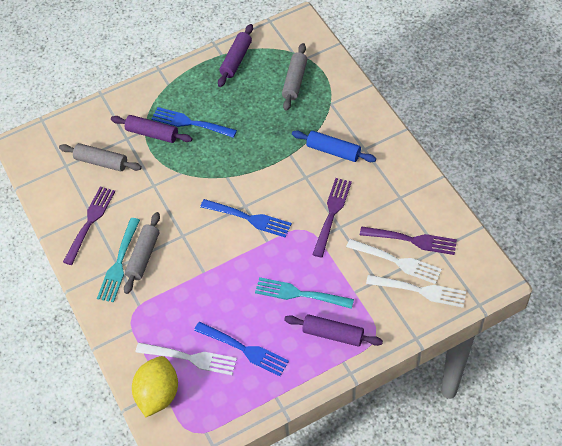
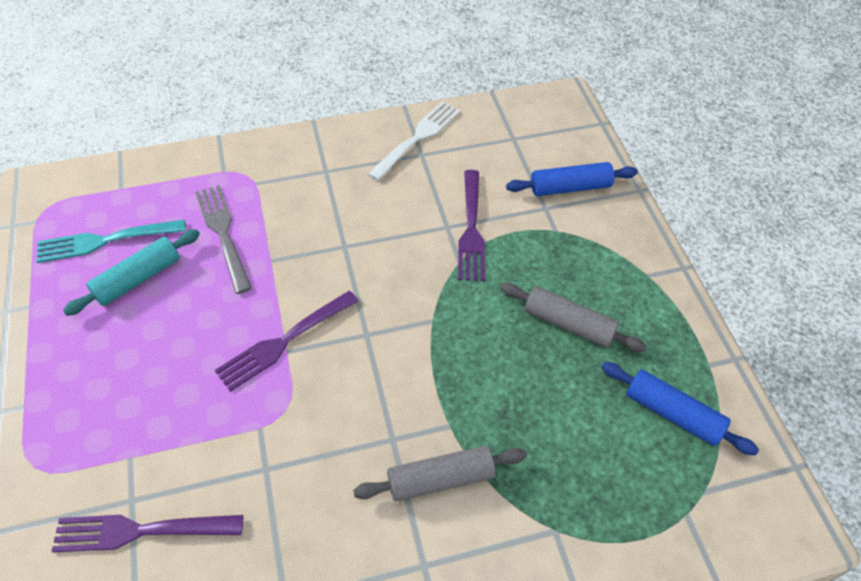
blue fork: [151,107,237,138] [194,322,289,376] [200,199,292,237] = 3 -> none = 0
blue rolling pin: [292,130,376,162] = 1 -> [506,162,638,196] [601,362,759,456] = 2
grey fork: none = 0 -> [195,185,252,294] = 1
grey rolling pin: [59,143,142,171] [124,212,160,294] [282,43,307,111] = 3 -> [353,446,527,502] [500,283,646,352] = 2
purple rolling pin: [111,115,193,143] [218,24,253,87] [284,314,383,347] = 3 -> none = 0
turquoise fork: [97,218,140,302] [255,277,354,309] = 2 -> [36,220,186,263] = 1
turquoise rolling pin: none = 0 -> [63,229,200,316] = 1
white fork: [136,343,237,375] [346,239,442,284] [366,275,466,308] = 3 -> [368,102,460,181] = 1
yellow lemon: [132,356,178,417] = 1 -> none = 0

